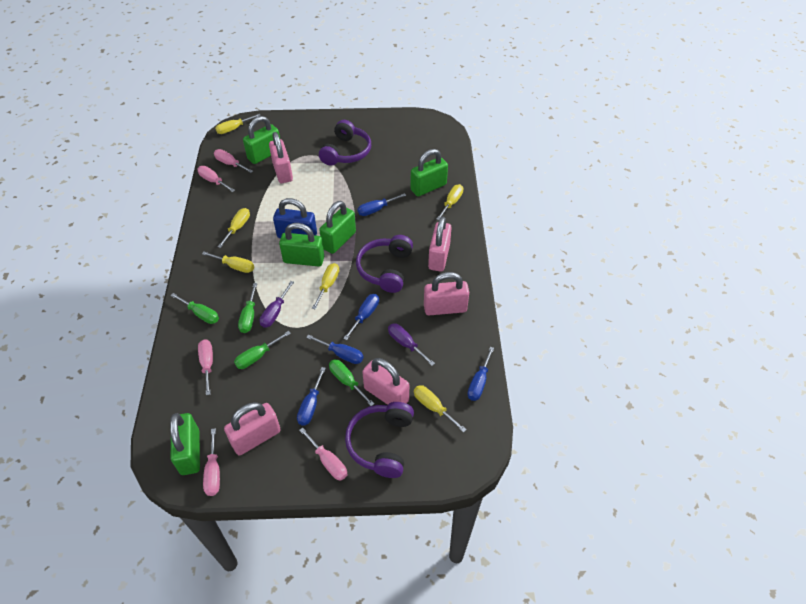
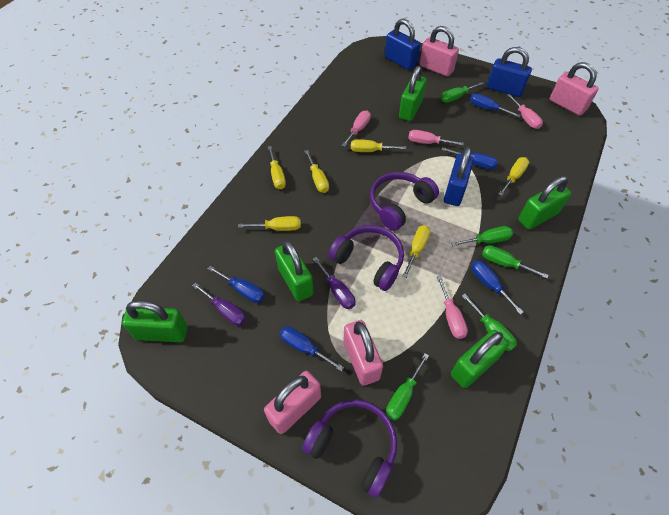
blue padlock: [273,198,317,238] = 1 -> [385,19,420,70] [444,147,474,206] [487,47,532,97] = 3
green screwdriver: [170,293,219,324] [234,331,291,369] [238,283,257,333] [329,360,374,406] = 4 -> [386,353,429,421] [441,82,484,103] [451,226,513,246] [462,294,517,351] [482,245,549,279] = 5
pink padlock: [224,402,281,455] [269,132,293,183] [362,358,409,405] [424,272,469,315] [428,216,452,272] = 5 -> [264,371,321,434] [343,320,383,386] [419,26,459,77] [550,62,599,116] = 4
pink screwdriver: [197,166,235,192] [198,339,213,395] [203,428,220,496] [214,149,253,173] [299,428,347,481] = 5 -> [342,110,371,147] [408,130,464,145] [437,276,468,339] [507,94,543,129] = 4

